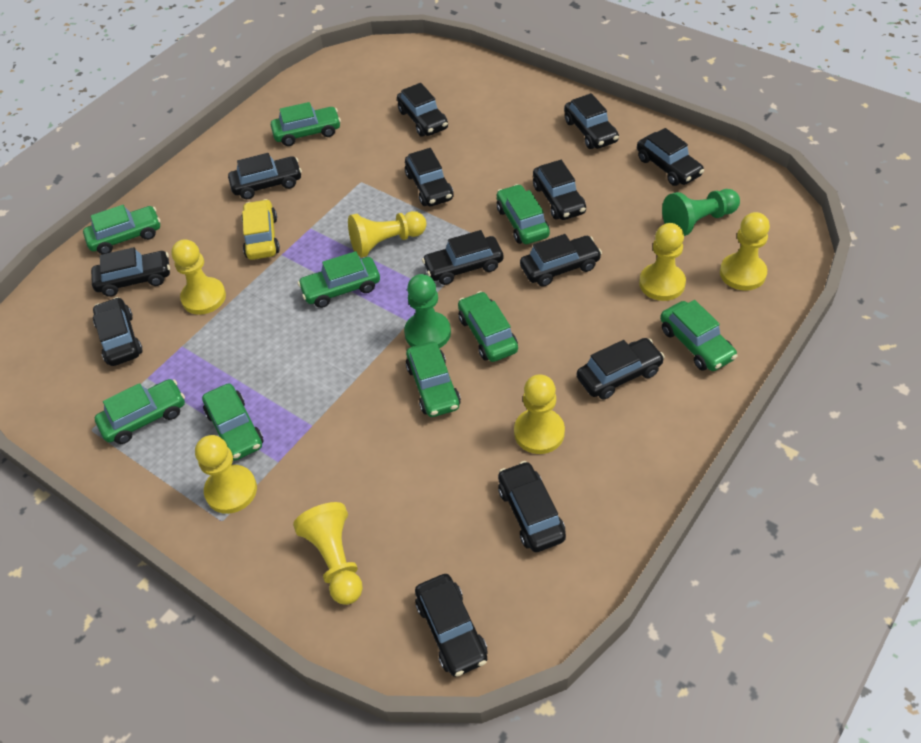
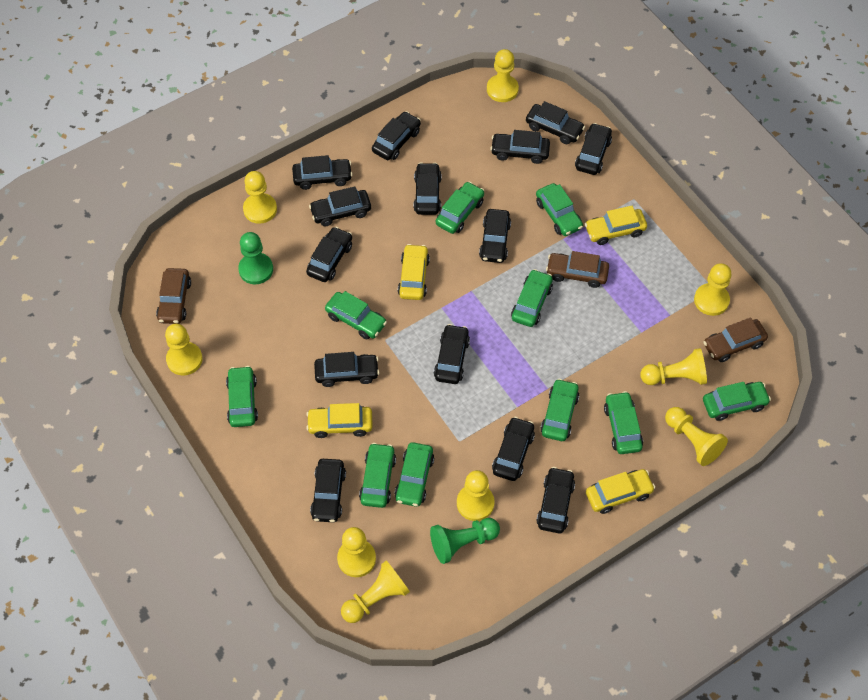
black car: [91,247,170,297] [93,297,142,366] [228,153,302,199] [397,83,448,137] [405,148,454,206] [415,574,487,677] [422,230,503,285] [498,461,566,552] [520,234,602,287] [533,160,586,220] [564,93,619,149] [577,338,665,400] [637,128,704,186] = 13 -> [292,155,353,190] [306,227,352,282] [309,186,371,226] [310,459,346,522] [314,352,379,387] [372,111,421,160] [413,163,442,215] [434,324,470,384] [479,209,511,263] [490,130,550,164] [492,417,535,481] [526,101,585,144] [536,467,575,533] [575,123,612,175] = 14
brown car: none = 0 -> [156,268,191,324] [546,251,609,288] [703,317,768,362] = 3
green car: [83,205,160,254] [95,379,185,444] [202,383,264,460] [271,102,341,146] [298,251,380,308] [406,342,461,417] [458,291,518,362] [497,184,550,244] [660,300,738,371] = 9 -> [226,366,258,427] [325,291,387,339] [359,443,396,508] [395,442,434,507] [436,181,484,234] [511,269,553,327] [536,183,583,236] [540,379,579,441] [604,391,643,454] [703,382,771,421] = 10
yellow car: [241,199,280,260] = 1 -> [306,403,373,438] [398,244,430,300] [585,206,647,245] [586,469,655,514] = 4
yellow pawn: [171,239,226,315] [195,435,257,514] [293,502,363,605] [348,211,426,258] [514,374,565,454] [639,223,686,301] [720,212,770,291] = 7 -> [165,324,203,375] [243,171,277,224] [337,527,376,577] [341,560,410,623] [457,470,494,521] [487,49,519,102] [640,348,707,385] [665,407,728,466] [694,263,732,316] = 9

